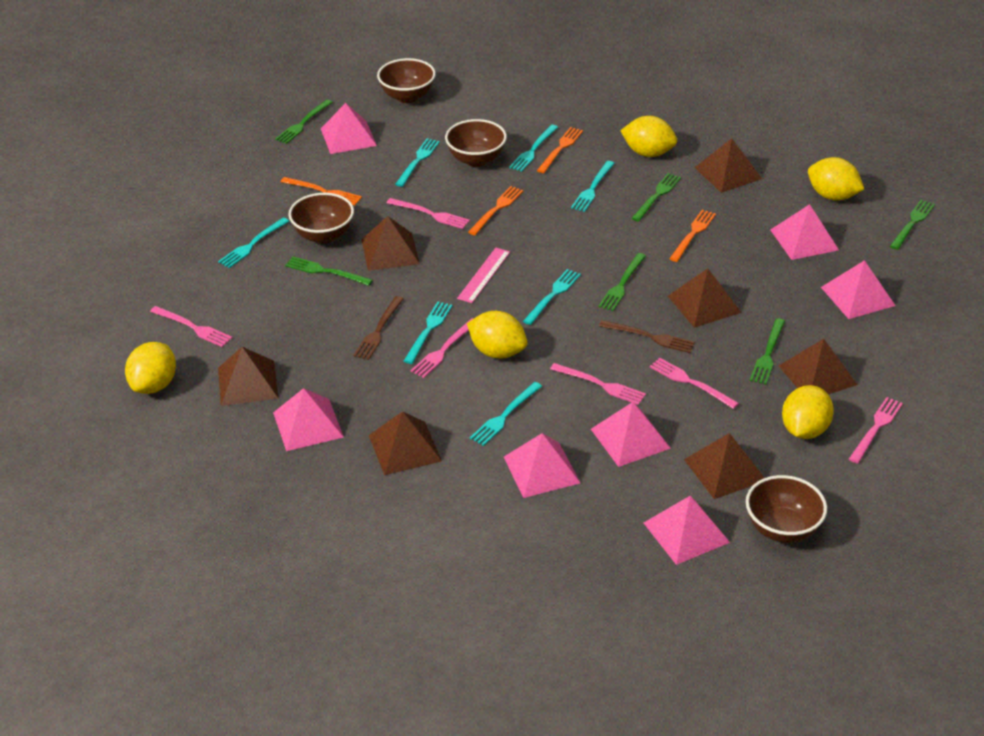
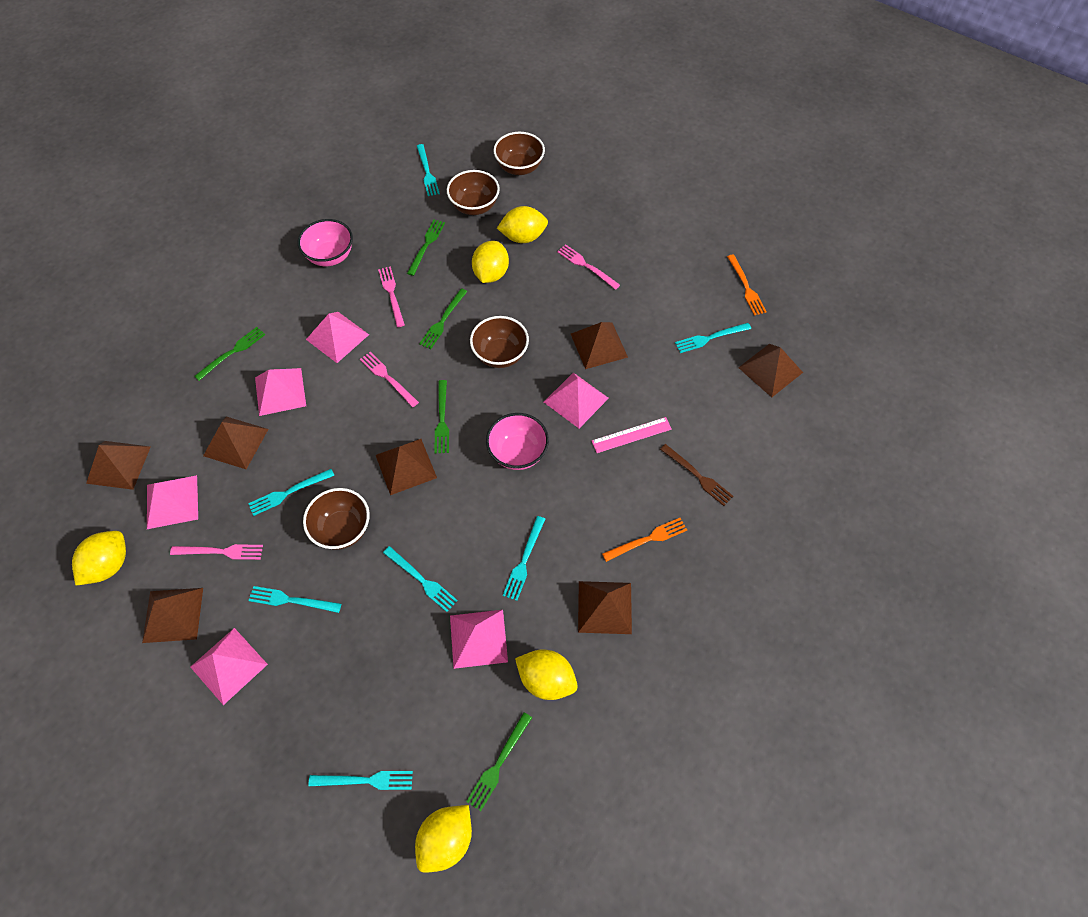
brown fork: [353,296,404,360] [599,320,695,353] = 2 -> [660,444,733,506] = 1
green fork: [275,100,333,144] [285,257,373,286] [598,253,646,311] [631,173,681,222] [750,318,785,385] [890,200,935,250] = 6 -> [194,327,265,381] [407,219,445,276] [419,288,467,349] [434,380,449,453] [466,712,532,811] = 5
orange fork: [281,177,362,205] [468,186,523,235] [537,127,583,173] [669,210,716,262] = 4 -> [602,518,687,562] [727,254,767,316] = 2
pink bowl: none = 0 -> [297,219,353,266] [486,413,549,470] = 2
pink fork: [150,306,232,347] [387,198,470,229] [411,318,474,378] [550,363,646,405] [650,358,739,409] [849,397,903,464] = 6 -> [170,544,263,560] [360,352,419,407] [378,266,405,327] [557,244,620,290] = 4
pink pyramid: [273,388,344,451] [321,103,377,154] [504,433,580,498] [591,402,671,467] [644,496,730,565] [771,204,839,260] [821,260,895,319] = 7 -> [147,475,198,529] [190,628,268,705] [255,368,306,416] [306,312,369,363] [450,610,508,669] [544,373,609,428] = 6

